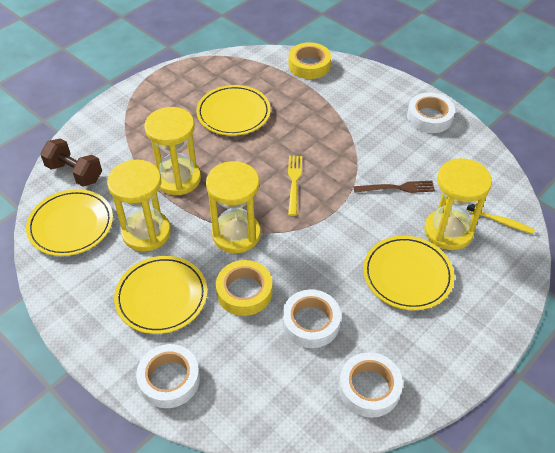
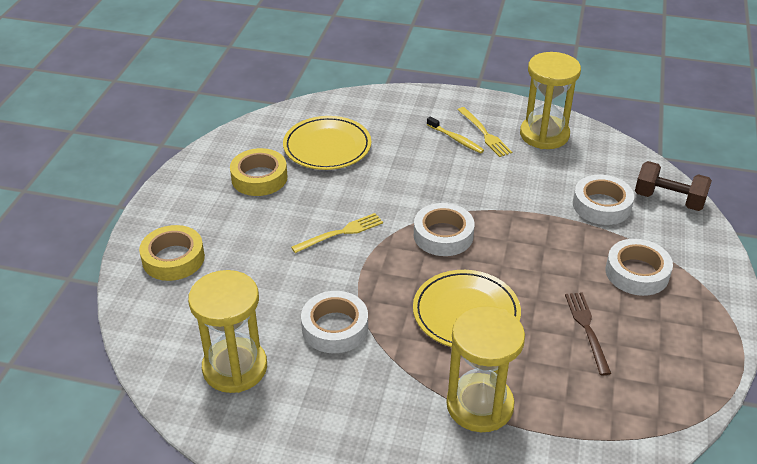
yellow fork: [288,156,302,216] = 1 -> [291,213,383,253] [458,107,512,157] = 2
yellow hourglass: [107,160,171,252] [144,107,201,195] [206,161,261,253] [424,158,492,250] = 4 -> [188,270,267,393] [446,306,525,432] [520,52,581,149] = 3
yellow plate: [26,189,113,256] [114,256,207,334] [196,85,271,136] [363,236,454,310] = 4 -> [283,116,371,170] [413,270,521,347] = 2

